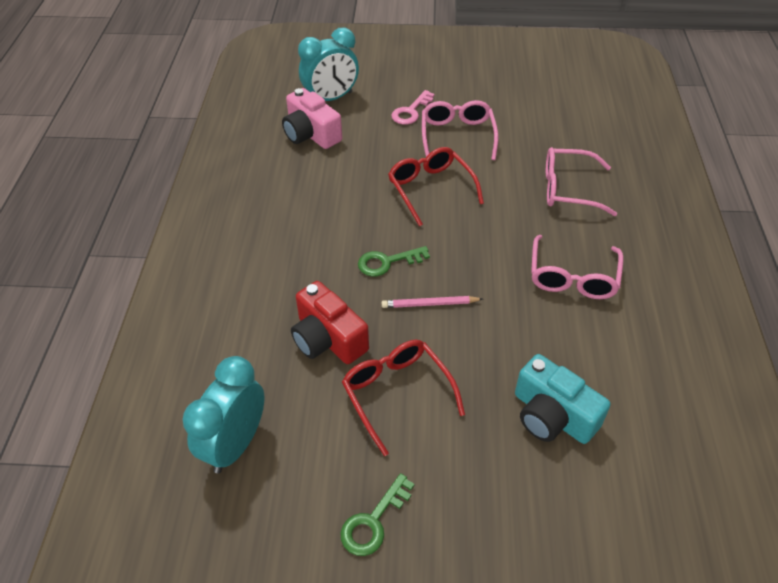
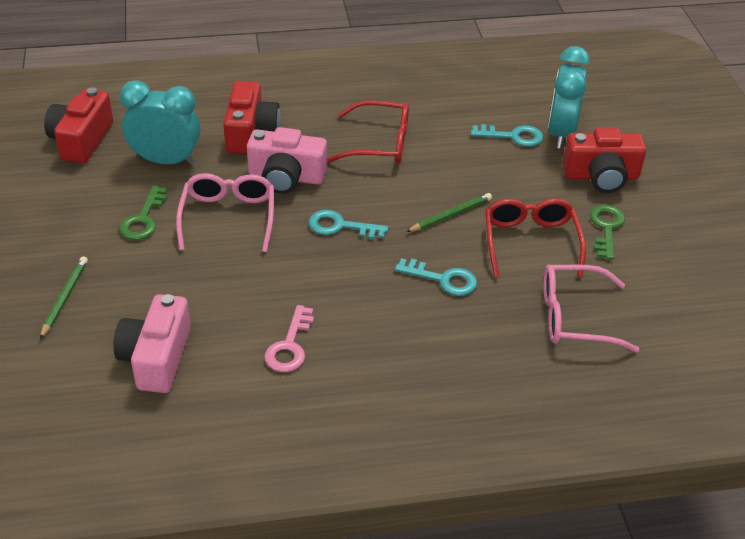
green pencil: none = 0 -> [40,256,88,339] [406,193,492,232] = 2
pink camera: [282,88,342,149] = 1 -> [113,294,191,393] [247,127,327,194] = 2
pink glasses: [422,100,498,160] [531,235,623,299] [546,147,617,216] = 3 -> [176,173,274,252] [543,265,639,352] = 2
pink pencil: [382,296,483,308] = 1 -> none = 0
red camera: [291,281,369,364] = 1 -> [44,87,113,164] [223,81,280,154] [563,128,646,193] = 3
turquoise camera: [515,354,611,444] = 1 -> none = 0
turquoise key: none = 0 -> [309,210,388,239] [395,258,477,296] [471,124,543,147] = 3

